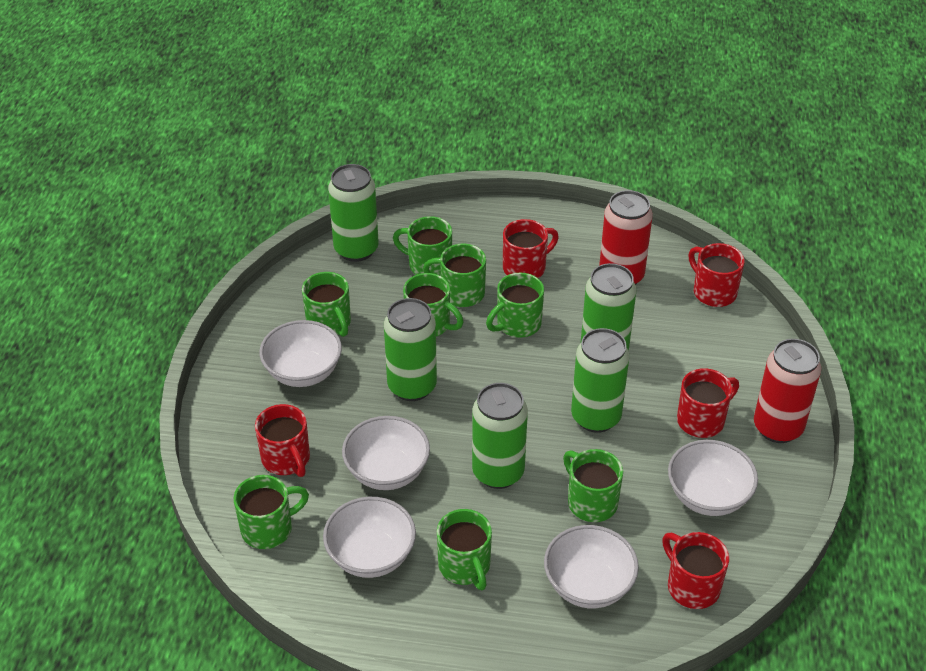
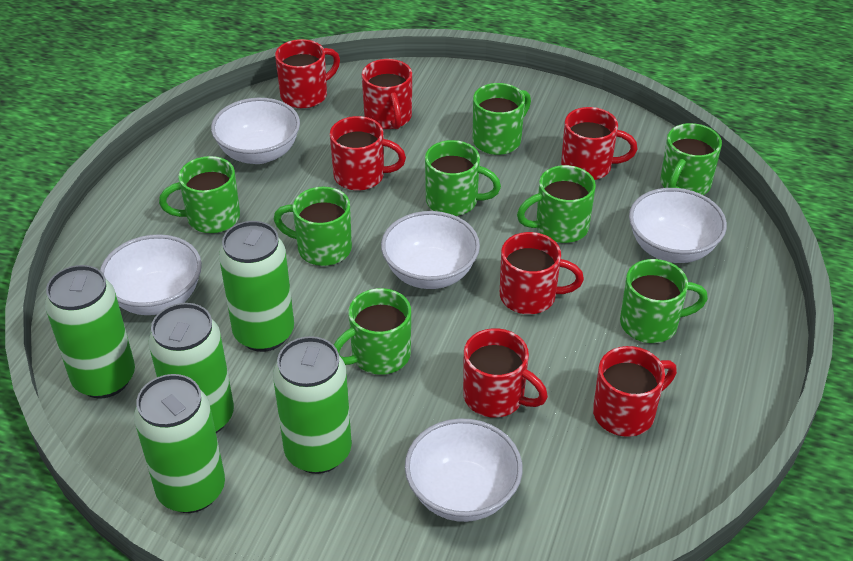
red can: [599,190,653,285] [754,339,821,443] = 2 -> none = 0
red mug: [255,404,310,477] [503,219,559,278] [662,532,729,609] [677,368,739,438] [688,243,745,307] = 5 -> [275,39,340,109] [330,116,406,191] [362,59,412,129] [463,328,548,418] [500,232,584,314] [561,107,637,180] [593,346,677,437] = 7

